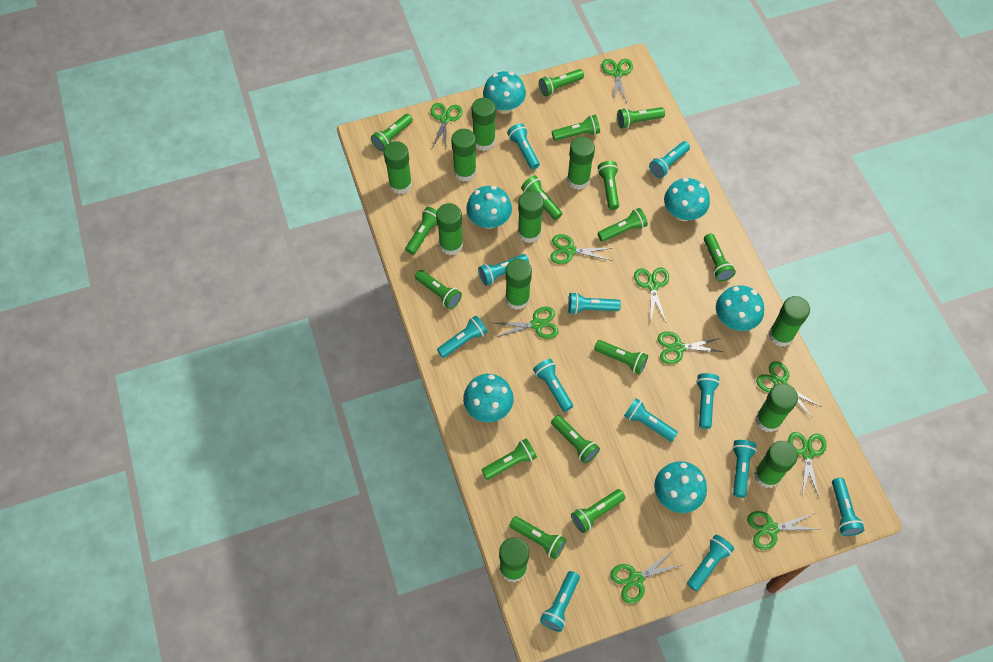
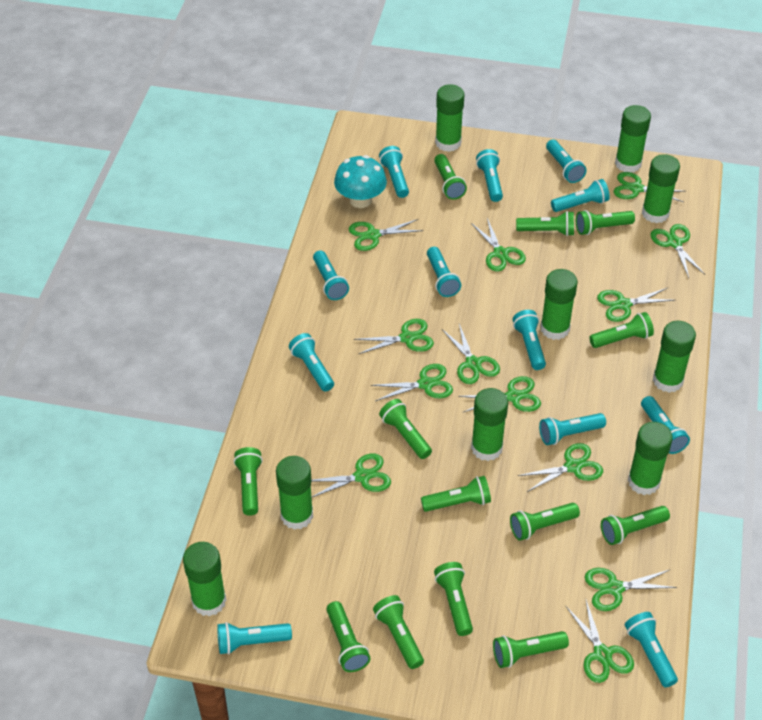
green flashlight: [371,114,413,151] [405,207,437,255] [415,270,462,309] [482,439,537,480] [509,516,566,560] [521,176,562,220] [539,69,584,96] [551,415,600,464] [552,115,600,141] [571,489,625,533] [594,340,648,374] [597,208,648,242] [598,161,619,210] [617,107,665,128] [704,234,736,281] = 15 -> [233,447,263,516] [327,601,371,672] [373,595,424,669] [379,399,432,459] [421,476,491,512] [434,154,467,200] [434,562,473,636] [493,631,569,668] [510,503,580,541] [516,211,574,236] [576,210,635,235] [589,312,654,348] [601,506,670,545] = 13
green glue stick: [384,141,412,194] [436,203,463,255] [451,129,477,182] [472,98,496,151] [499,537,529,582] [505,259,532,310] [518,191,544,243] [567,137,595,190] [754,441,798,488] [756,384,798,432] [769,296,810,347] = 11 -> [183,542,226,617] [276,456,313,530] [435,84,464,152] [471,388,508,461] [540,269,578,340] [615,105,651,172] [628,422,673,495] [642,154,680,223] [653,321,696,393] = 9
green scissors: [430,103,463,149] [495,307,559,339] [550,234,612,264] [602,59,633,103] [610,551,682,604] [634,267,669,322] [657,331,723,364] [747,511,821,550] [756,361,822,418] [788,432,827,497] = 10 -> [311,454,391,498] [349,219,423,251] [354,319,434,354] [371,364,453,401] [442,324,500,384] [458,376,541,412] [471,218,526,272] [518,443,603,492] [565,598,634,683] [585,568,677,611] [597,288,675,322] [614,172,686,202] [650,224,705,278] = 13
turquoise mushroom: [463,374,514,422] [466,186,512,229] [483,71,526,114] [654,461,707,513] [664,178,710,221] [716,285,764,331] = 6 -> [334,155,387,208] = 1

